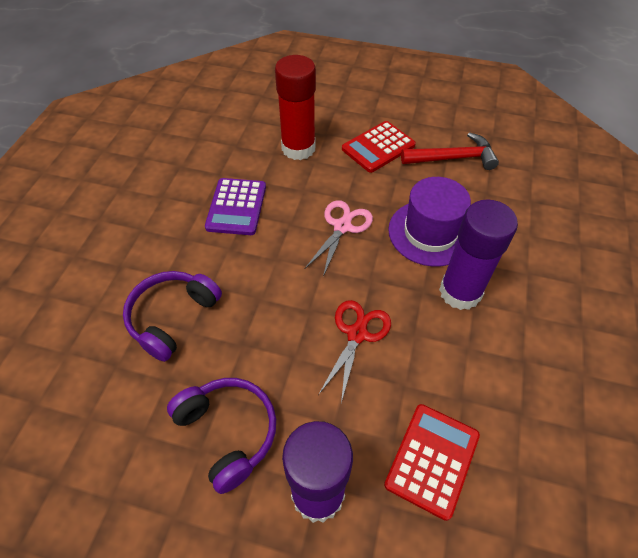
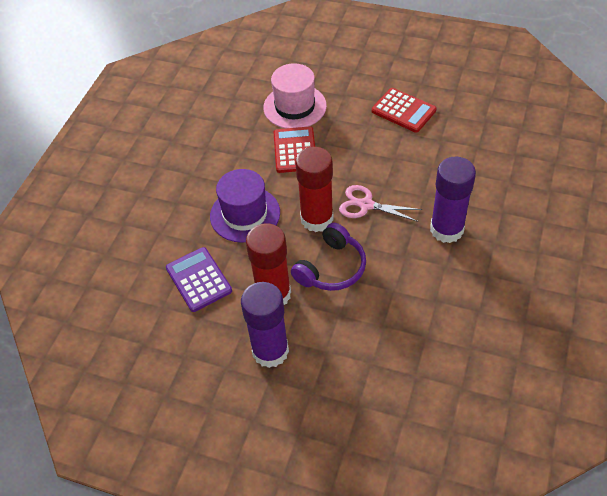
pink hat: none = 0 -> [263,63,327,129] = 1
purple headphones: [123,271,222,362] [167,378,276,494] = 2 -> [291,223,366,291] = 1
red glue stick: [275,55,316,160] = 1 -> [246,223,291,305] [295,147,334,232] = 2
red hammer: [401,132,499,170] = 1 -> none = 0
red scissors: [318,300,391,403] = 1 -> none = 0

